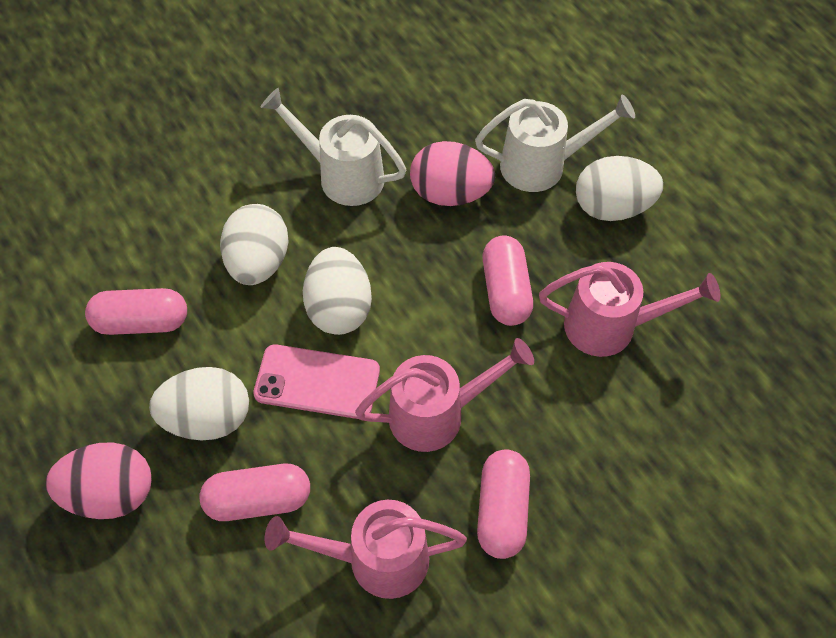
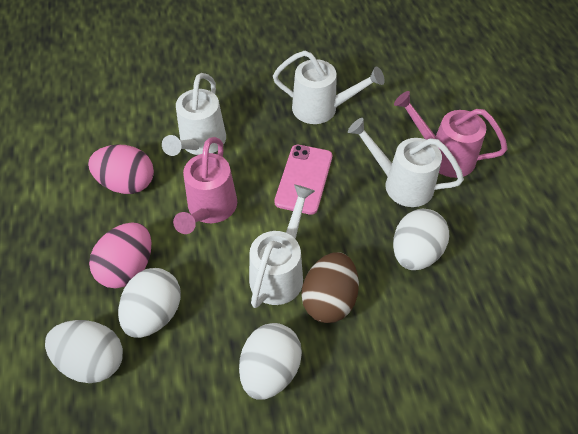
brown egg: none = 0 -> [302,252,359,323] = 1
pink capsule: [85,288,187,335] [199,464,310,521] [477,450,530,559] [482,236,533,326] = 4 -> none = 0
pink watering can: [265,500,467,599] [355,338,534,452] [539,262,720,357] = 3 -> [173,137,237,234] [394,91,507,178] = 2
white watering can: [261,88,406,206] [475,95,635,192] = 2 -> [162,73,226,156] [249,184,315,308] [273,51,385,124] [348,118,464,207] = 4

